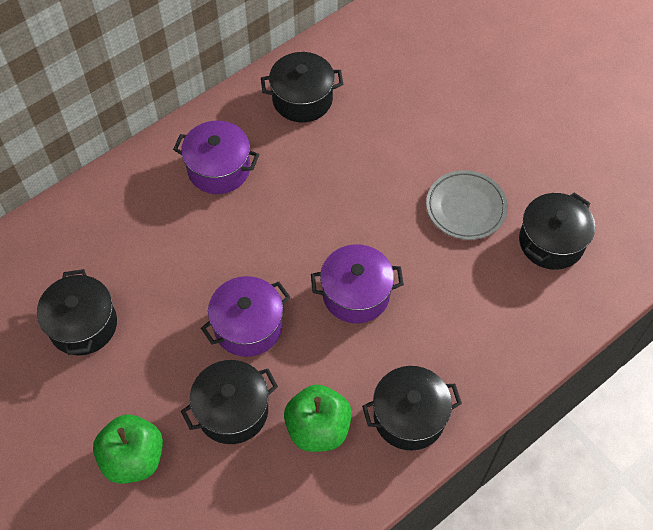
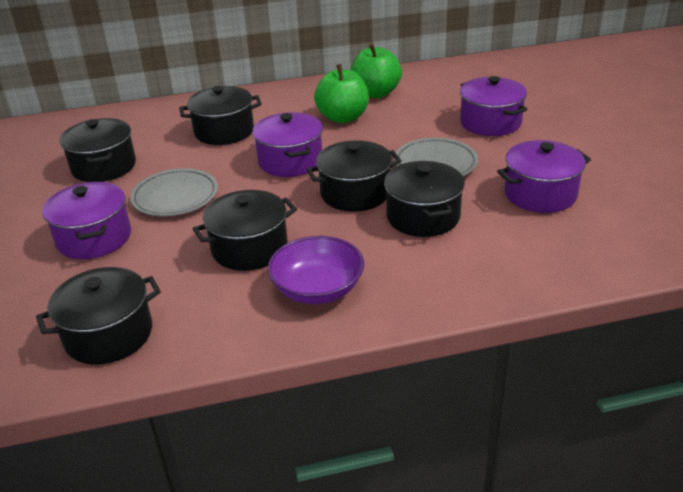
black pot: [37,269,117,355] [181,360,278,444] [261,52,343,122] [362,366,462,450] [519,193,595,270] = 5 -> [36,267,161,365] [60,118,136,182] [179,86,262,145] [193,190,297,271] [306,140,402,212] [384,161,465,237] = 6
grey plate: [426,170,508,240] = 1 -> [130,168,218,216] [394,138,478,176] = 2
purple bowl: none = 0 -> [268,236,364,304] = 1
purple pot: [173,121,259,194] [201,276,290,357] [311,244,404,323] = 3 -> [42,182,131,259] [252,112,323,177] [460,76,527,136] [497,140,591,213] = 4

